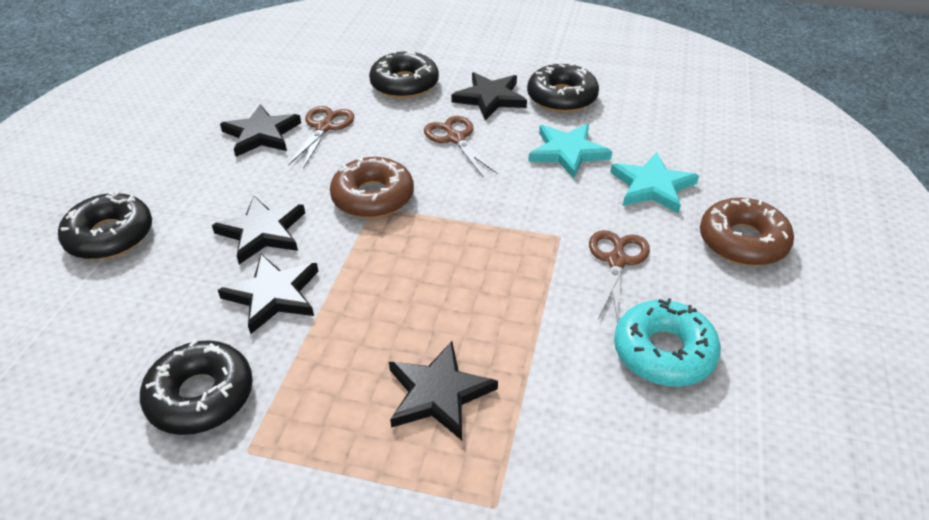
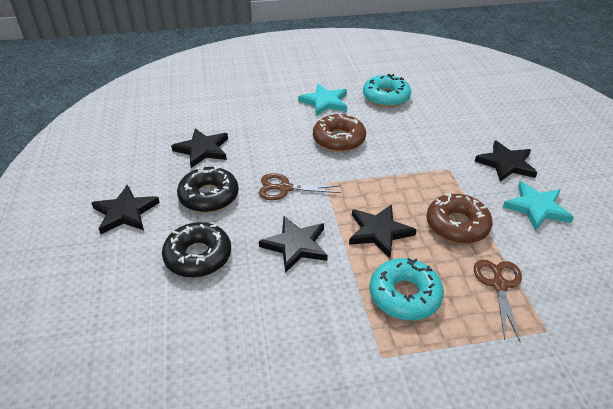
black donut: [58,191,152,260] [140,339,253,435] [369,50,439,98] [527,63,599,113] = 4 -> [162,222,231,278] [177,166,239,212] = 2
brown scissors: [288,106,354,169] [424,116,498,178] [589,230,650,323] = 3 -> [259,173,341,200] [474,259,522,343] = 2
turquoise donut: [614,298,721,386] = 1 -> [363,74,411,107] [370,258,444,320] = 2

